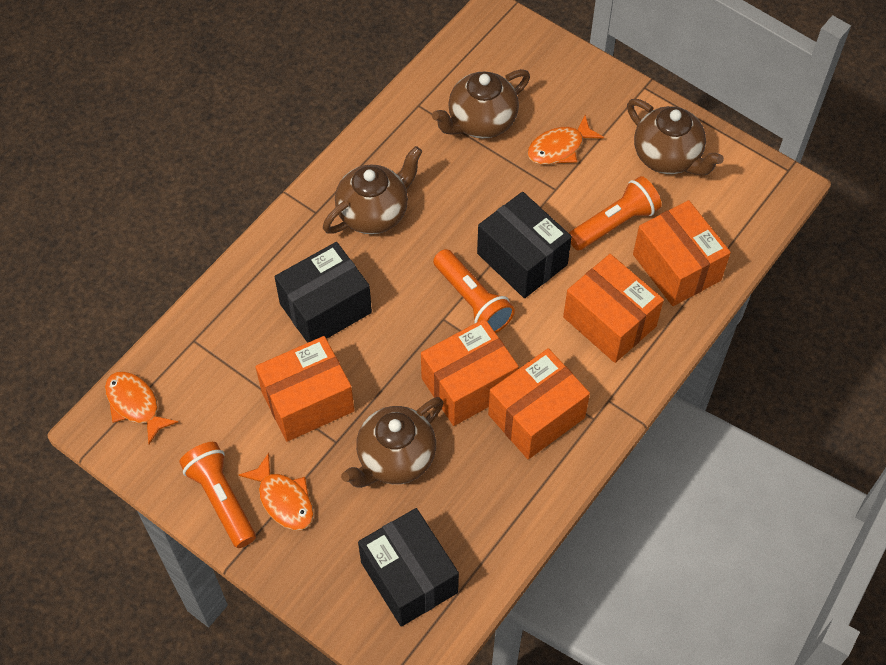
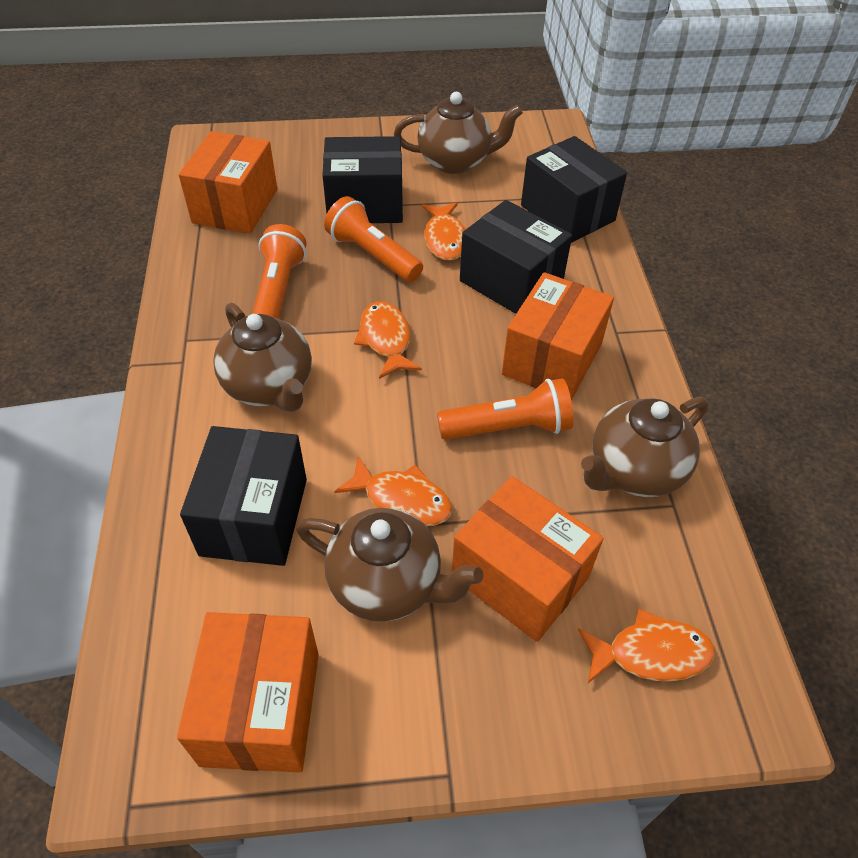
black box: [274,242,372,343] [358,508,459,627] [477,192,572,298] = 3 -> [180,426,307,566] [322,136,403,223] [460,200,572,314] [521,136,627,243] = 4
orange box: [255,336,354,442] [421,319,519,426] [488,348,590,459] [563,254,664,363] [633,200,731,306] = 5 -> [177,612,319,773] [179,131,277,234] [451,476,604,642] [502,272,614,400] = 4
orange fish: [105,372,178,445] [239,453,314,530] [527,115,604,165] = 3 -> [334,456,452,526] [354,301,422,379] [421,202,467,261] [578,609,715,683] = 4

